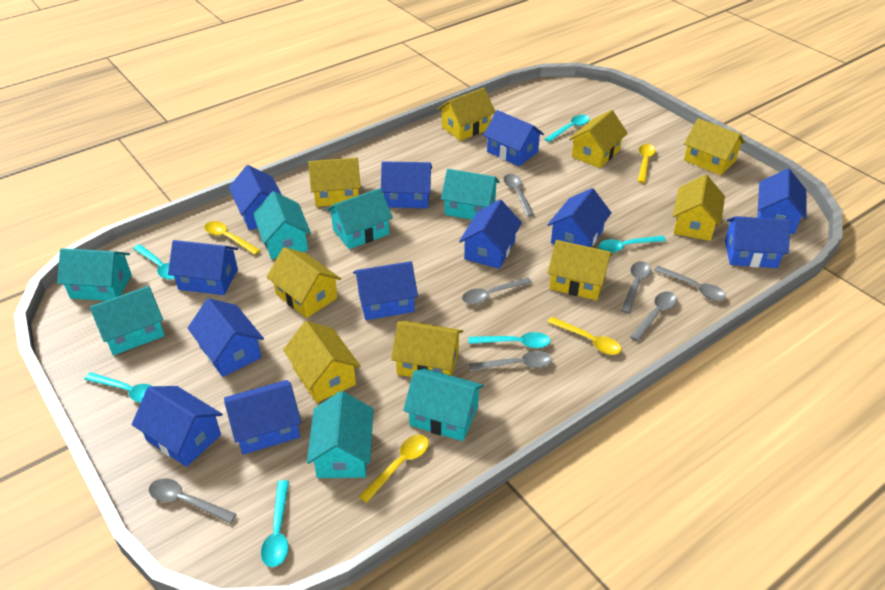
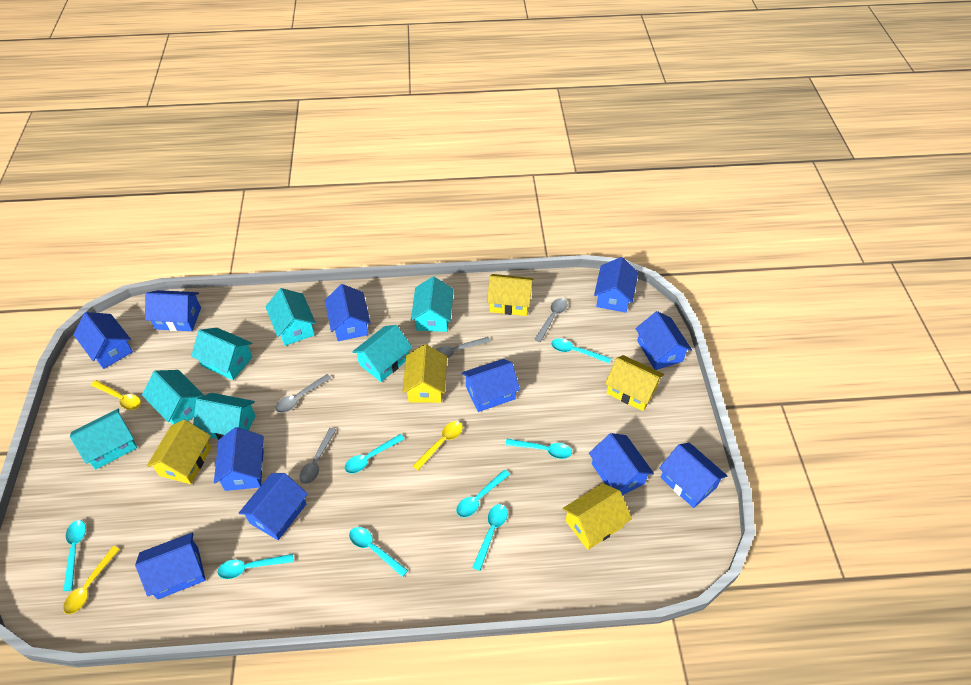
blue house: [131,386,223,467] [168,240,238,295] [188,298,264,377] [224,380,301,455] [229,165,282,230] [353,261,418,320] [381,161,432,208] [459,200,522,269] [483,110,544,166] [547,188,611,247] [725,216,791,268] [757,169,807,234] = 12 -> [73,312,133,369] [135,532,206,599] [145,290,201,331] [214,427,264,491] [239,473,308,540] [325,284,371,341] [462,359,520,412] [589,433,654,495] [594,257,638,313] [635,311,692,370] [659,443,727,508] = 11
grey spoon: [149,478,237,524] [462,278,532,304] [469,351,552,371] [503,174,534,217] [621,261,651,314] [630,291,677,341] [654,266,726,301] = 7 -> [275,374,331,413] [299,428,336,484] [436,337,491,358] [534,298,567,342] = 4
turquoise spoon: [84,372,152,403] [133,244,175,280] [261,480,289,567] [469,332,551,348] [544,115,590,142] [598,236,666,253] = 6 -> [63,520,86,591] [217,554,293,579] [345,434,404,474] [349,527,408,577] [456,470,510,517] [472,504,507,571] [505,439,572,459] [551,339,611,363] = 8
yellow house: [266,247,341,318] [283,321,361,403] [308,158,361,207] [391,321,463,377] [438,88,496,141] [547,240,612,300] [569,110,628,168] [673,175,725,241] [684,118,745,175] = 9 -> [147,420,211,484] [402,344,447,403] [487,274,533,316] [562,483,632,550] [605,355,664,411] = 5
yellow spoon: [204,221,261,255] [358,435,429,503] [547,317,622,355] [638,144,656,183] = 4 -> [63,546,120,614] [91,380,141,410] [413,421,463,470] = 3

